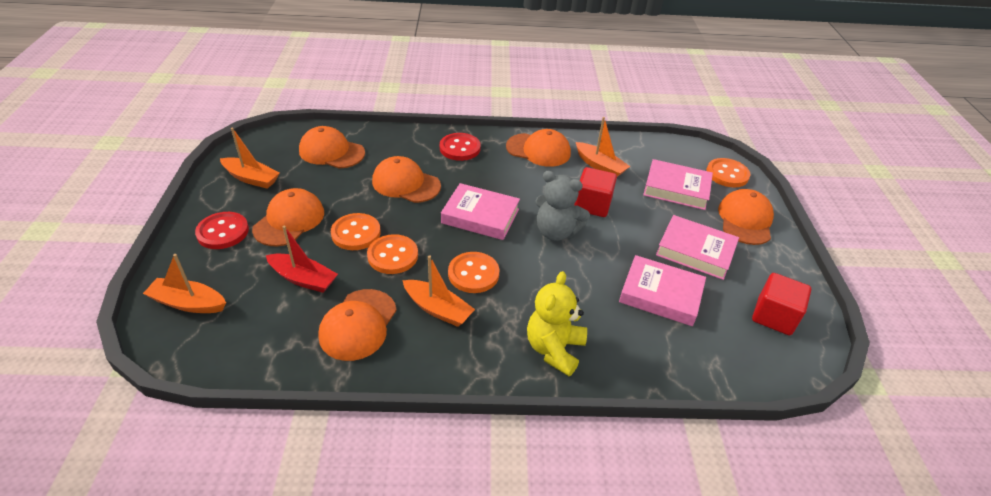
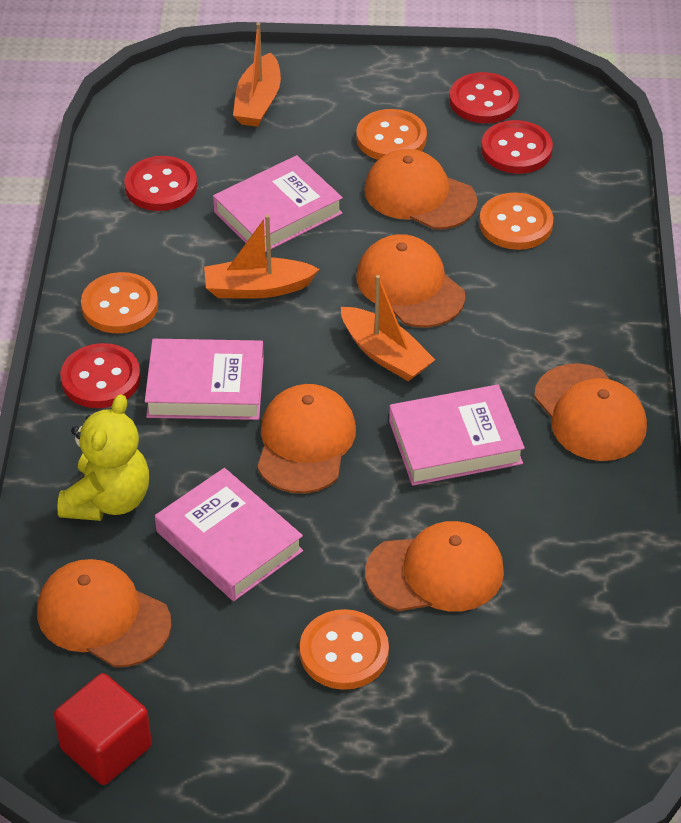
grey teddy bear: [535,171,590,241] = 1 -> none = 0
orange boat: [143,254,226,313] [220,127,280,189] [403,255,475,327] [576,117,630,177] = 4 -> [204,215,320,299] [233,23,281,127] [341,275,435,381] = 3
red boat: [266,226,338,293] = 1 -> none = 0
red button: [195,212,249,249] [440,133,481,161] = 2 -> [60,343,141,408] [124,156,197,211] [449,72,519,123] [481,120,553,174] = 4
red cube: [574,167,617,217] [752,273,811,335] = 2 -> [54,673,152,785] = 1

